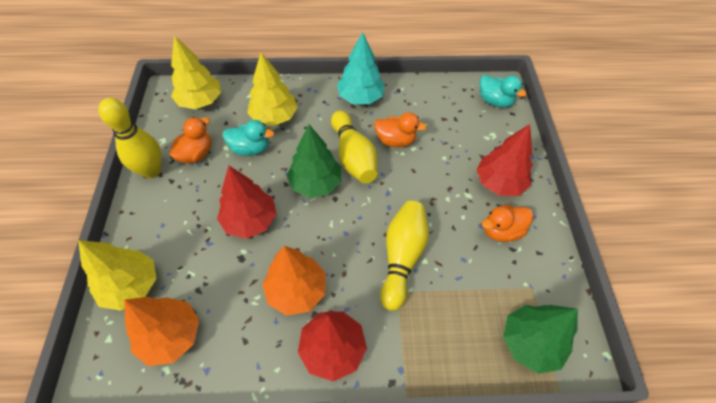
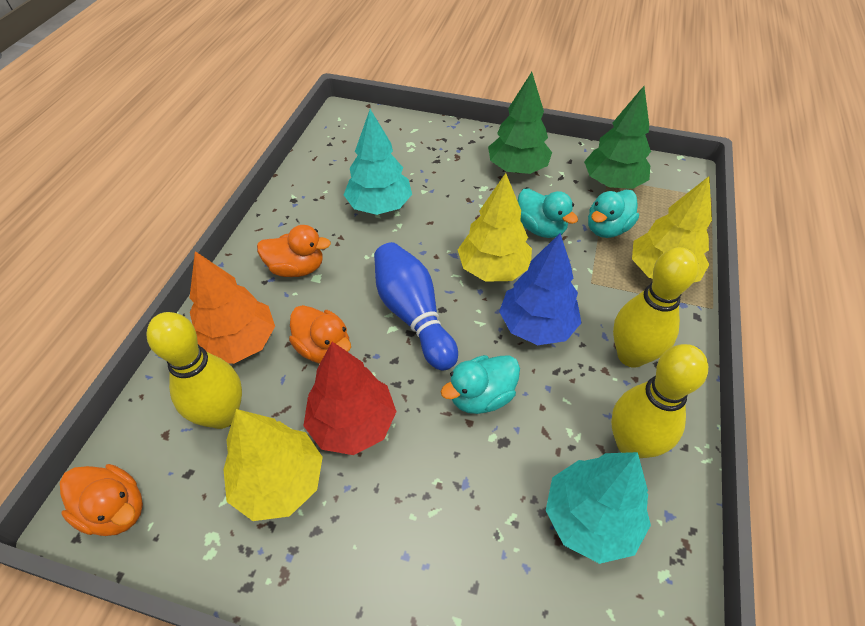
blue bowling pin: none = 0 -> [374,242,458,371] = 1
blue tree: none = 0 -> [499,233,581,345] = 1
orange tree: [124,297,199,366] [262,246,326,316] = 2 -> [190,251,275,364] = 1
red tree: [217,166,276,239] [298,310,367,381] [476,124,533,196] = 3 -> [303,342,397,455] = 1
turquoise duck: [223,120,274,156] [480,75,527,108] = 2 -> [441,355,520,414] [518,189,578,238] [588,190,639,238] = 3
turquoise tree: [337,32,385,104] = 1 -> [344,109,412,215] [546,452,651,564] = 2

